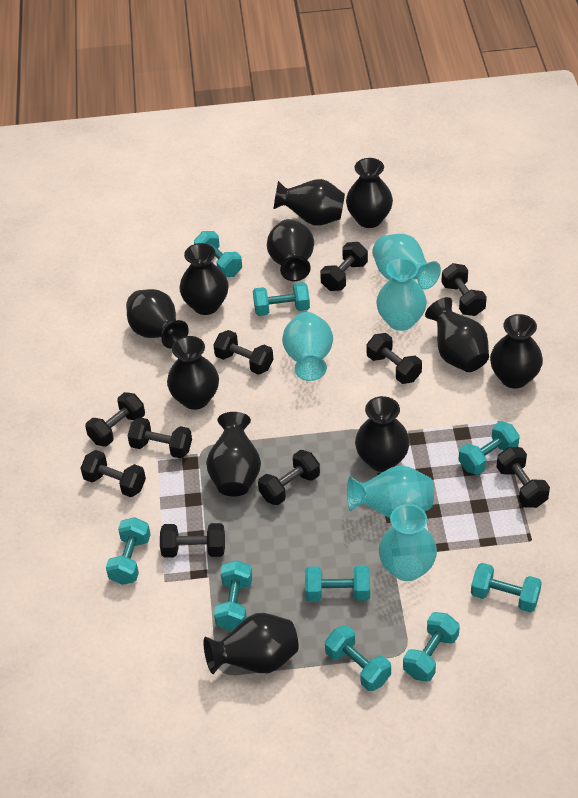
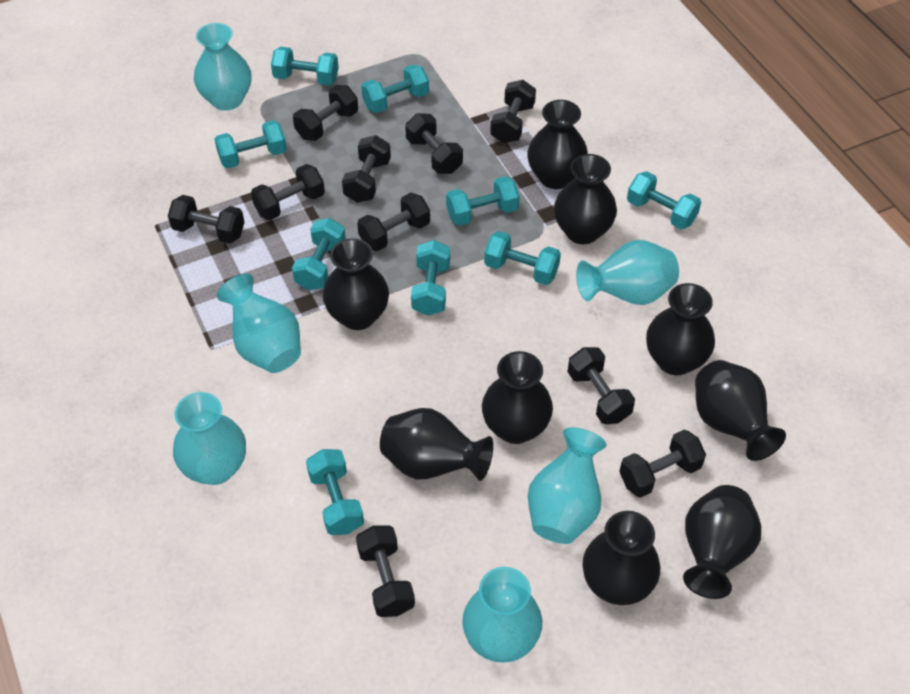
black vase: [126,289,189,348] [167,336,219,410] [179,243,229,315] [204,613,298,674] [206,412,261,496] [267,219,314,281] [273,179,345,226] [346,158,393,228] [355,396,410,472] [425,297,489,372] [490,314,543,388] = 11 -> [323,238,389,330] [380,408,493,481] [482,351,553,444] [527,100,588,189] [554,154,617,244] [582,511,660,605] [646,283,715,375] [683,485,761,599] [695,360,786,461] = 9
turquoise vase: [282,312,333,381] [347,465,434,518] [372,234,441,290] [376,258,427,331] [379,504,437,581] = 5 -> [173,392,246,485] [194,23,252,111] [217,274,301,373] [462,567,542,663] [528,427,606,544] [576,240,679,305] = 6

